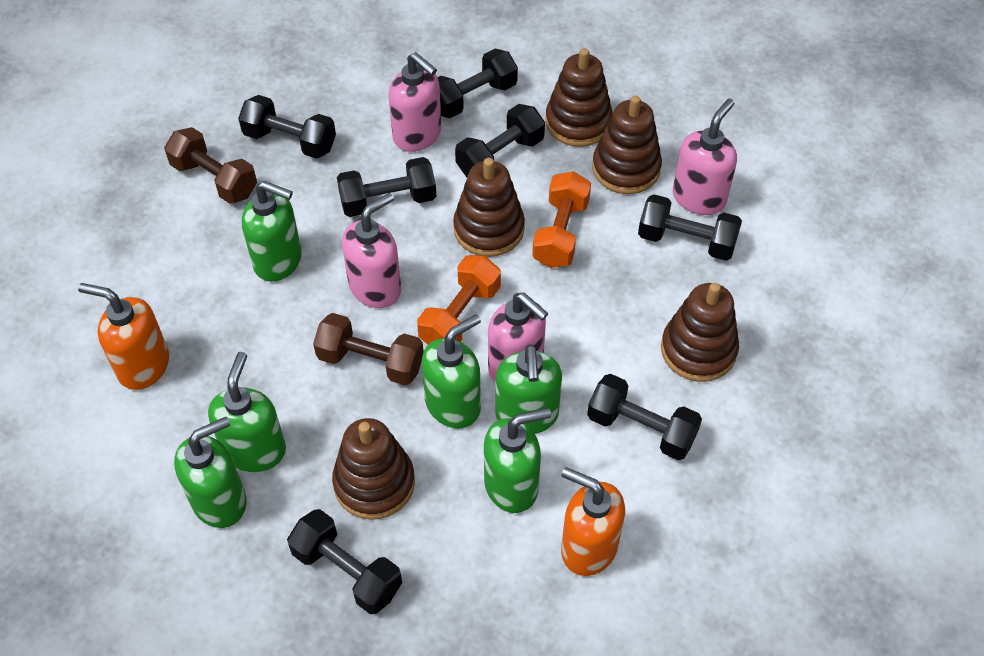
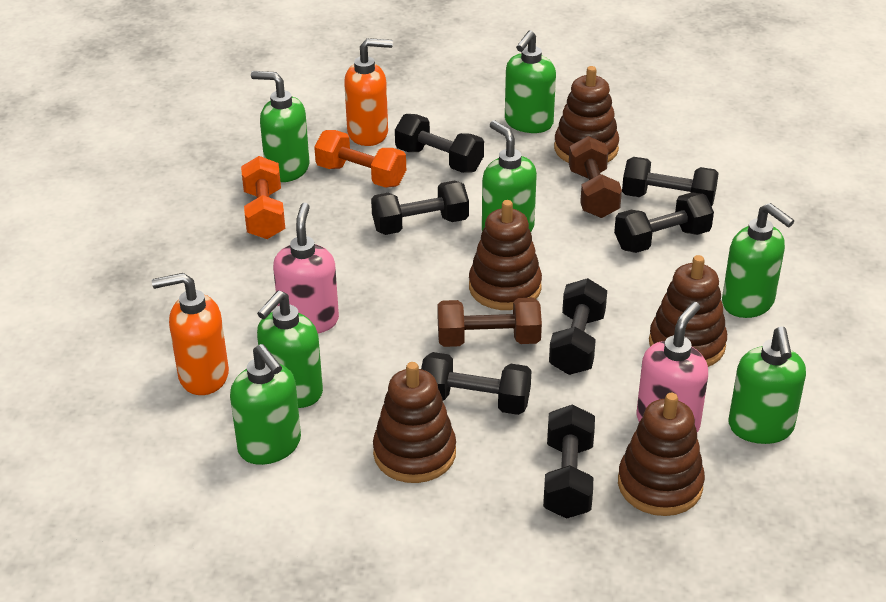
green soap dispenser: [174,417,247,528] [208,352,286,472] [242,181,302,282] [422,314,481,428] [484,408,551,513] [495,344,562,434] = 6 -> [230,344,301,465] [251,71,310,182] [257,291,323,408] [482,120,537,232] [505,30,556,133] [722,203,794,318] [729,326,806,444] = 7
pink soap dispenser: [342,193,401,308] [388,52,442,152] [488,293,548,383] [673,99,737,215] = 4 -> [273,203,339,334] [636,302,708,432] = 2

